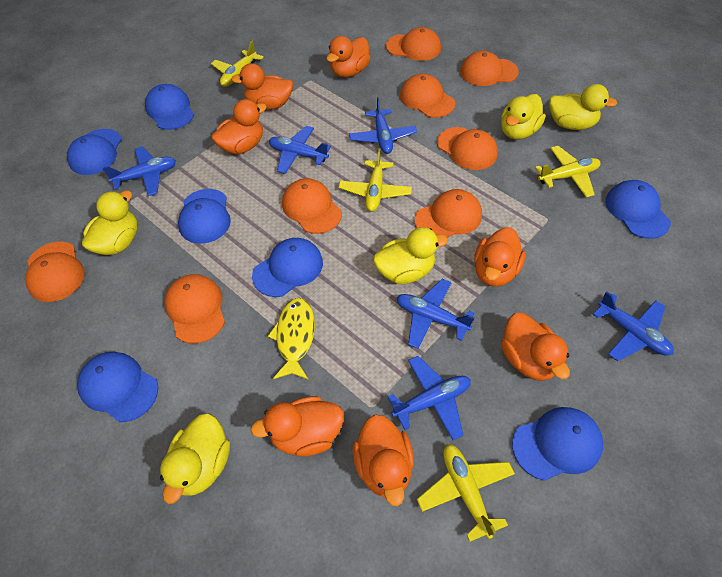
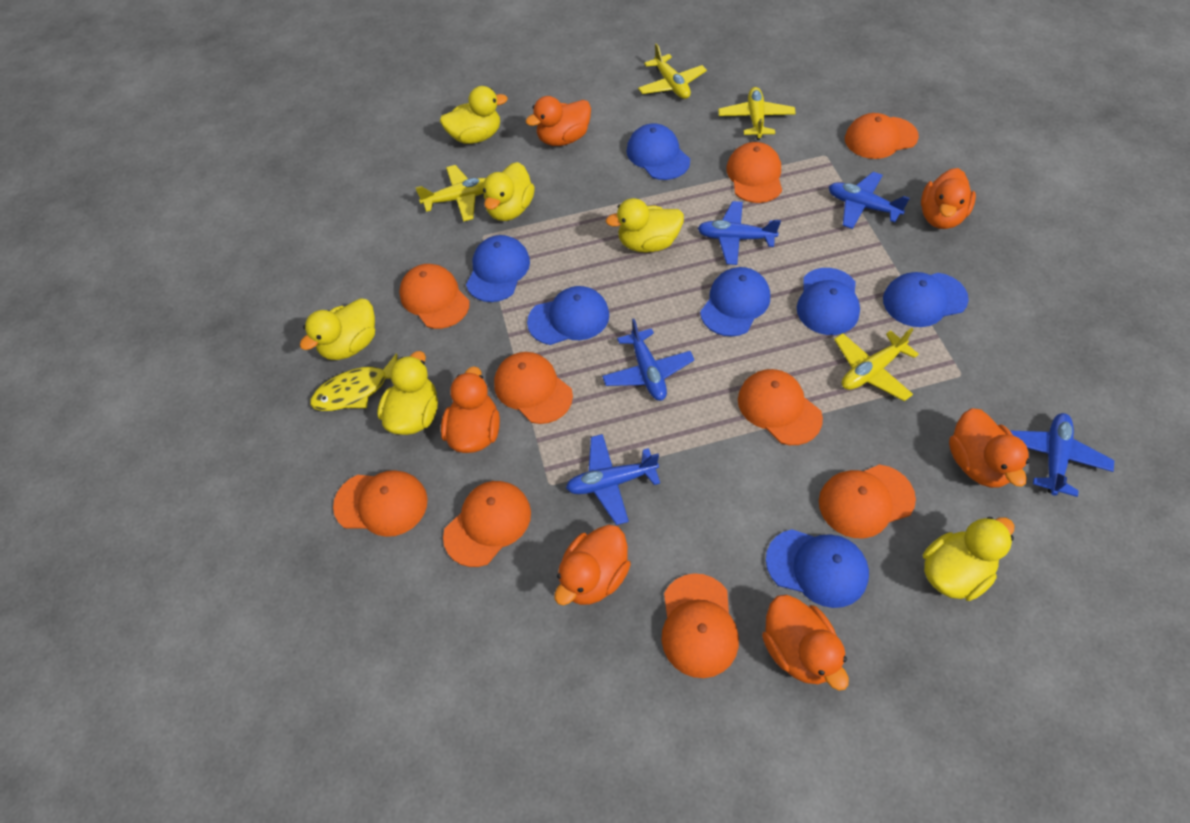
blue plane: [103,147,176,196] [269,126,331,174] [349,97,417,154] [387,356,471,440] [396,279,475,349] [593,291,674,361] = 6 -> [566,434,660,525] [602,319,694,401] [698,201,781,265] [829,172,910,229] [1010,413,1114,497] = 5
orange cap: [25,242,85,302] [164,274,225,344] [282,178,342,234] [386,27,441,61] [400,74,455,118] [414,189,482,238] [437,127,498,170] [460,51,519,86] = 8 -> [333,470,428,537] [399,264,470,329] [443,481,531,567] [494,352,573,424] [662,573,739,678] [726,142,782,203] [738,369,823,445] [819,464,916,538] [845,113,919,159] = 9
orange duck: [211,99,267,154] [231,63,293,110] [251,396,344,456] [326,36,371,77] [353,414,414,506] [474,227,526,287] [501,313,570,381] = 7 -> [441,366,500,453] [526,96,591,146] [555,525,631,605] [762,595,849,691] [921,168,976,229] [949,408,1030,488] = 6
yellow duck: [82,190,138,255] [160,413,230,504] [373,227,448,284] [501,94,546,139] [549,84,617,130] = 5 -> [300,298,375,360] [377,351,438,435] [440,86,508,144] [483,162,535,221] [606,198,684,253] [923,517,1014,601] = 6

